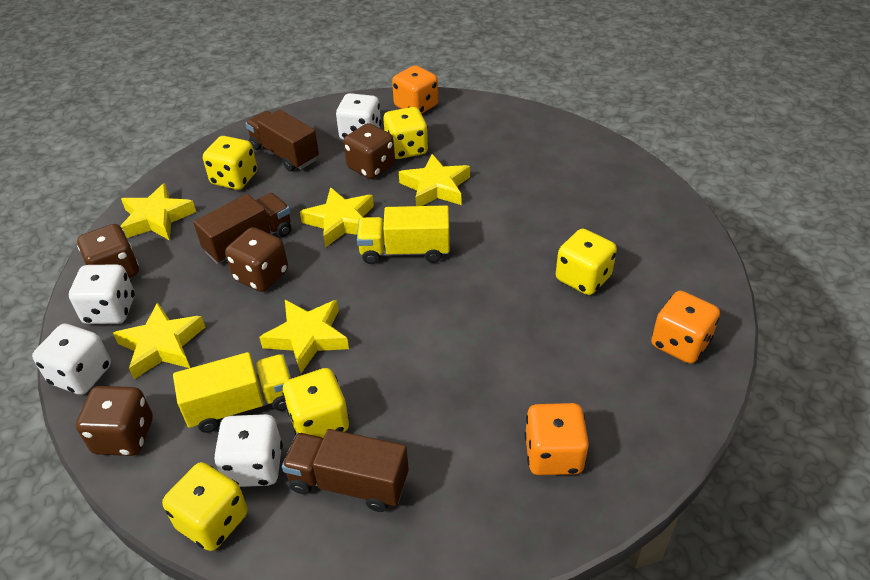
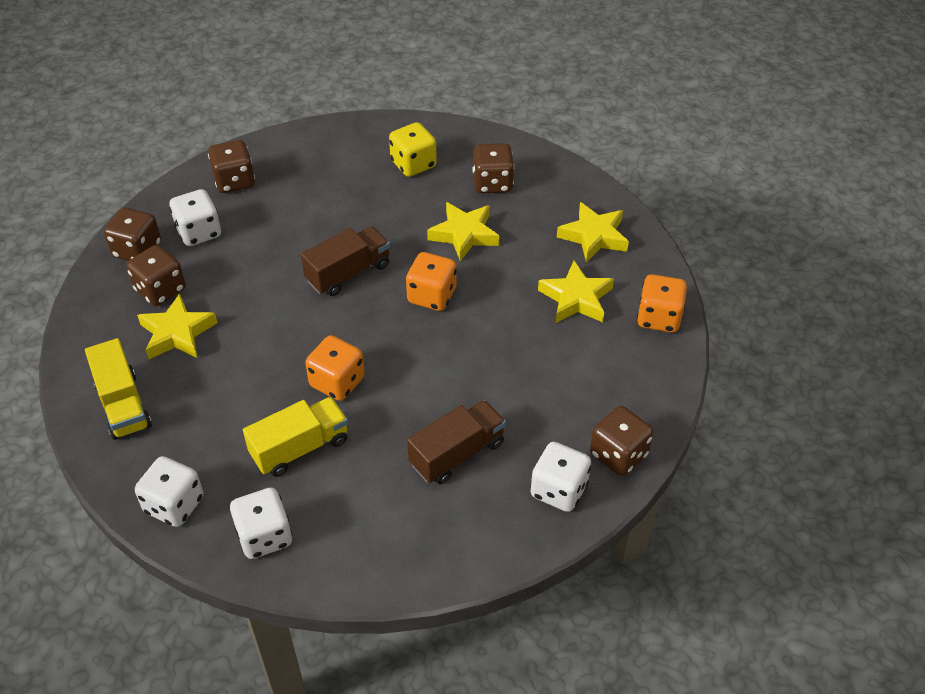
brown dice: [76,386,153,456] [77,224,139,278] [225,227,288,292] [343,123,395,179] = 4 -> [104,207,161,261] [126,245,186,306] [208,140,255,193] [472,143,514,193] [590,406,653,476] = 5
brown truck: [193,193,291,265] [245,109,319,171] [282,429,409,512] = 3 -> [301,226,390,296] [407,400,506,484] = 2
yellow dice: [162,462,248,551] [203,136,257,190] [282,368,349,438] [383,107,428,159] [556,229,617,295] = 5 -> [389,122,437,177] = 1
yellow star: [113,302,205,379] [120,183,196,241] [259,300,349,373] [300,187,374,248] [399,154,470,206] = 5 -> [137,293,217,359] [427,202,499,261] [538,261,614,323] [557,202,629,262] = 4

